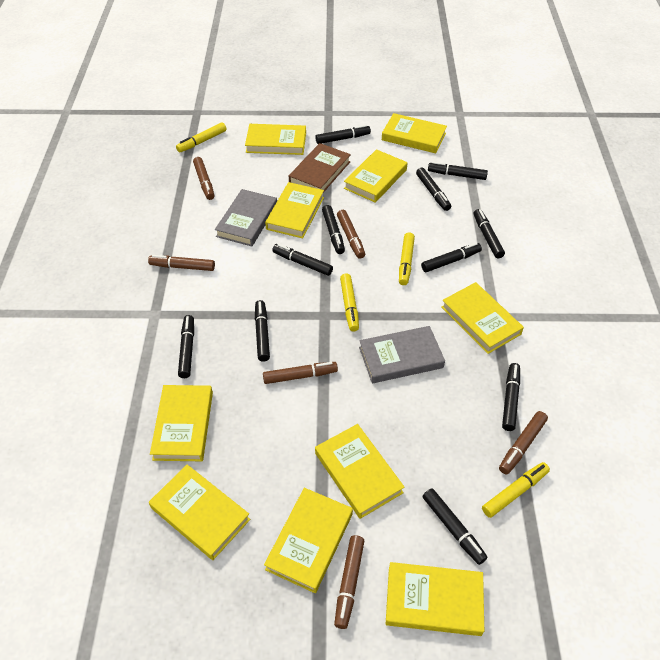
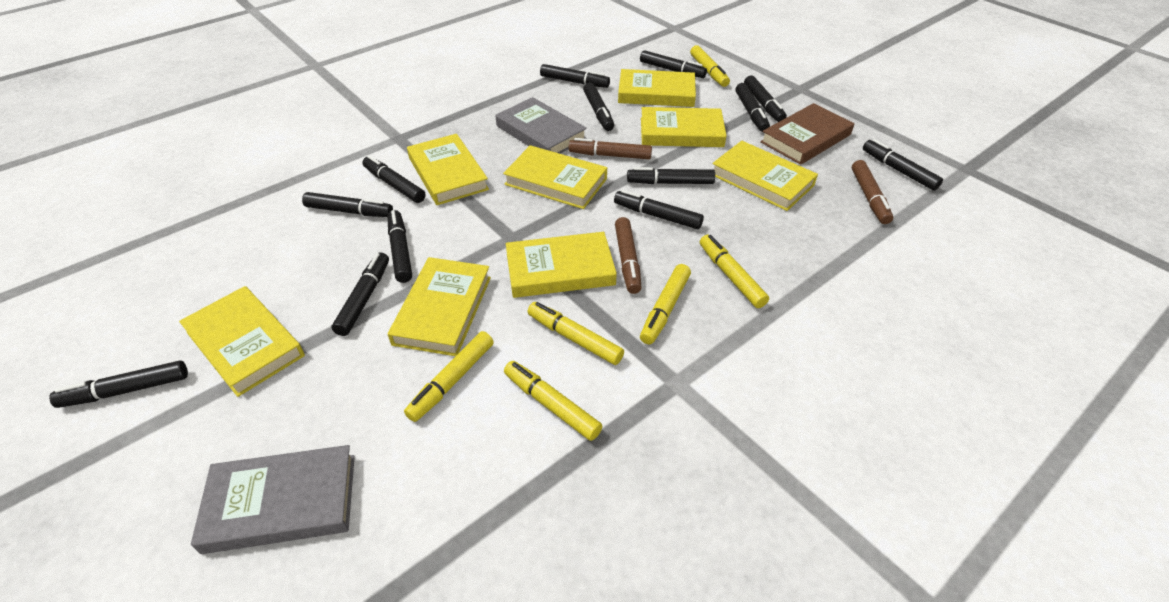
black marker: [178,315,194,378] [255,300,270,362] [272,244,333,276] [315,125,371,144] [322,205,345,254] [416,168,451,211] [421,243,482,272] [423,488,488,565] [428,162,488,180] [474,209,505,259] [502,363,520,431] = 11 -> [49,360,188,408] [302,192,393,217] [332,252,389,336] [362,155,426,203] [388,210,412,283] [540,64,610,88] [583,83,614,131] [614,190,704,229] [627,167,715,184] [640,50,707,78] [735,83,770,132] [744,75,787,122] [863,139,943,191] = 13
brown marker: [148,255,215,271] [193,157,214,200] [263,362,338,384] [334,535,364,629] [337,210,365,259] [499,411,548,474] = 6 -> [569,138,652,159] [615,217,642,294] [852,160,893,224] = 3
yellow book: [149,464,250,560] [150,385,213,461] [245,124,306,155] [264,488,353,593] [265,182,324,238] [315,424,405,519] [344,149,407,203] [382,113,447,153] [386,562,484,636] [441,282,524,354] = 10 -> [179,286,305,397] [388,257,491,356] [407,134,489,205] [503,145,607,209] [506,232,617,298] [618,69,696,107] [641,107,727,147] [712,141,818,211] = 8
yellow marker: [176,122,227,152] [340,274,359,332] [399,232,415,285] [482,462,550,518] = 4 -> [404,331,494,422] [504,361,603,441] [528,302,624,365] [640,264,691,344] [690,45,730,87] [700,235,769,308] = 6

